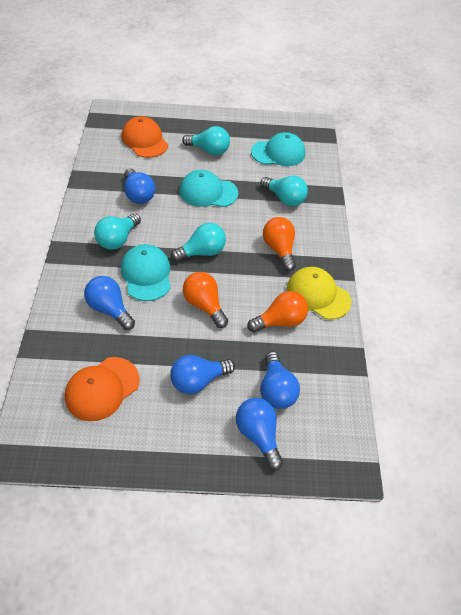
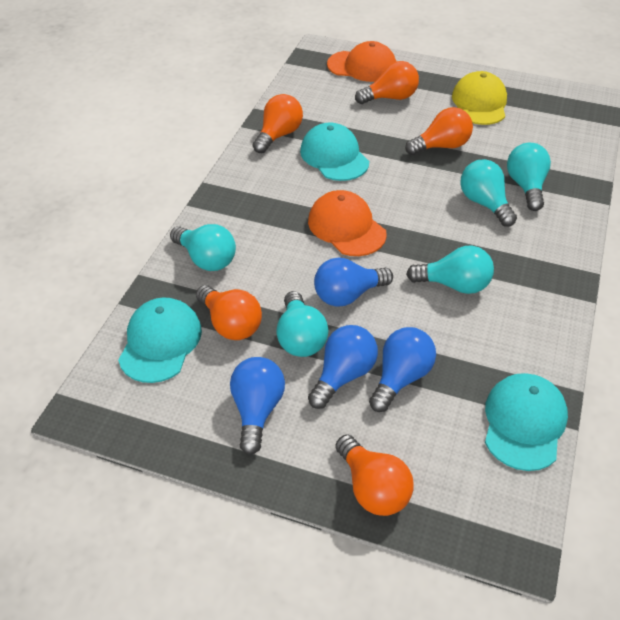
blue light bulb: [84,276,135,330] [124,168,155,204] [170,355,235,394] [236,398,283,470] [260,351,300,409] = 5 -> [230,357,285,455] [308,325,378,409] [314,257,393,307] [369,327,436,412] = 4
orange light bulb: [183,272,228,328] [247,291,308,333] [263,217,296,271] = 3 -> [196,285,262,340] [253,94,303,153] [335,435,414,516] [355,61,419,104] [405,107,473,155] = 5
turquoise light bulb: [94,213,141,250] [171,223,226,262] [182,126,230,156] [260,176,308,206] = 4 -> [170,224,236,271] [276,291,328,357] [406,246,494,294] [460,159,517,227] [507,143,551,211] = 5

